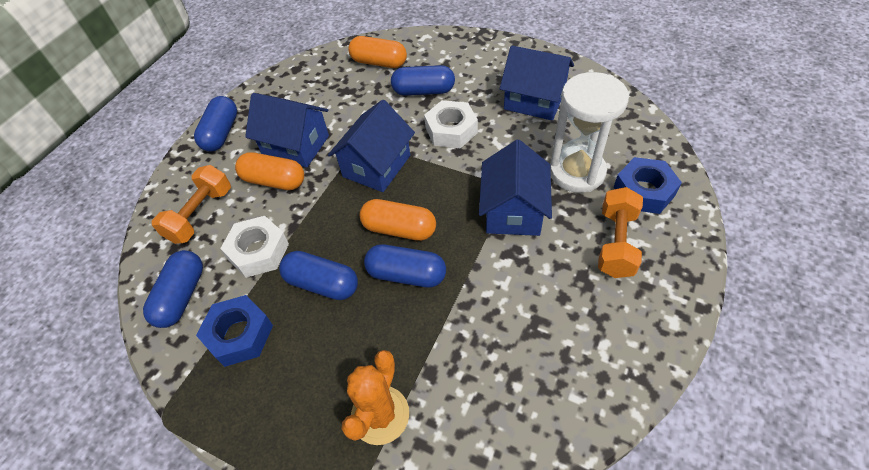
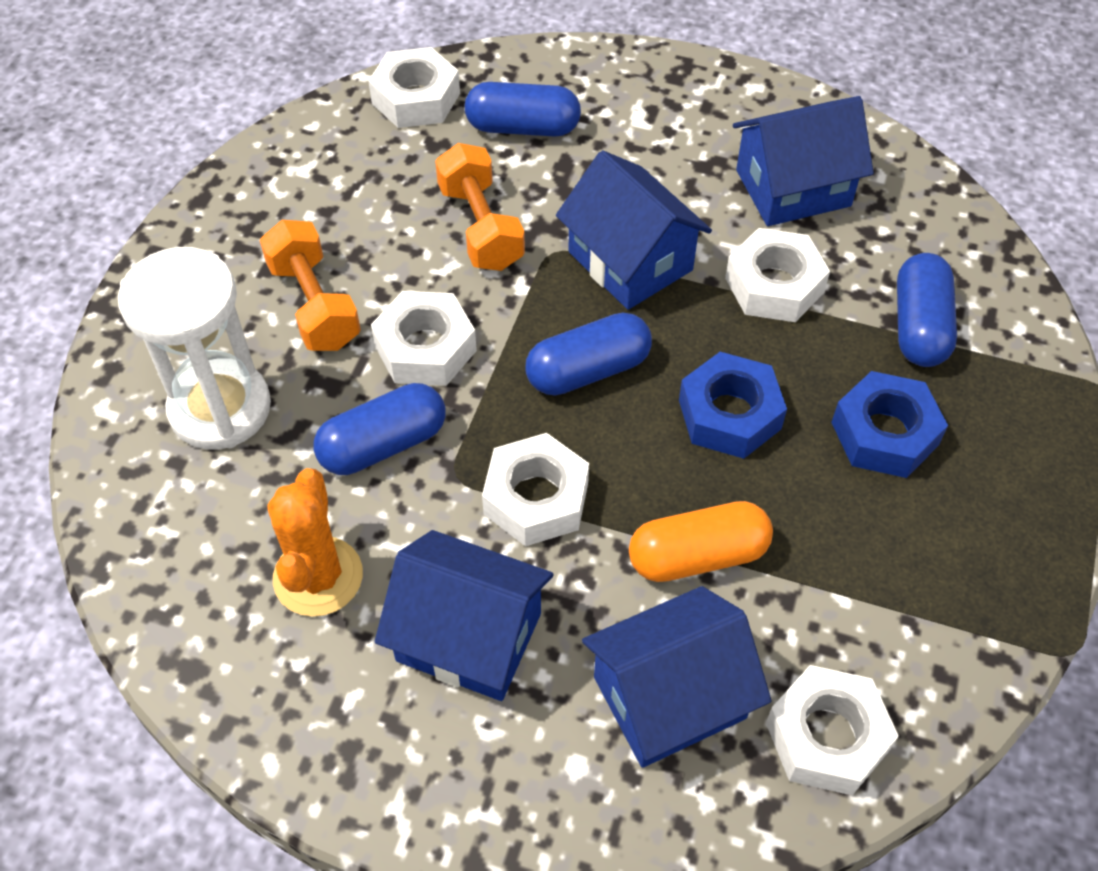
blue capsule: [143,250,203,328] [194,96,237,152] [279,251,358,300] [364,244,446,288] [391,65,455,96] = 5 -> [313,383,445,475] [465,82,581,137] [525,313,652,395] [897,253,957,367] = 4
orange capsule: [235,152,304,190] [348,36,407,68] [360,199,436,241] = 3 -> [629,501,773,582] = 1
white nut: [220,216,289,278] [424,100,478,148] = 2 -> [368,47,460,128] [371,291,477,386] [482,433,589,547] [725,228,830,322] [766,665,899,795] = 5

